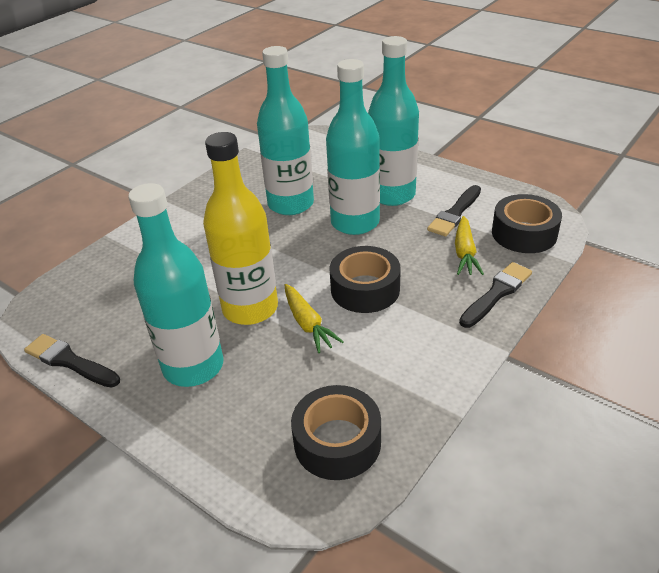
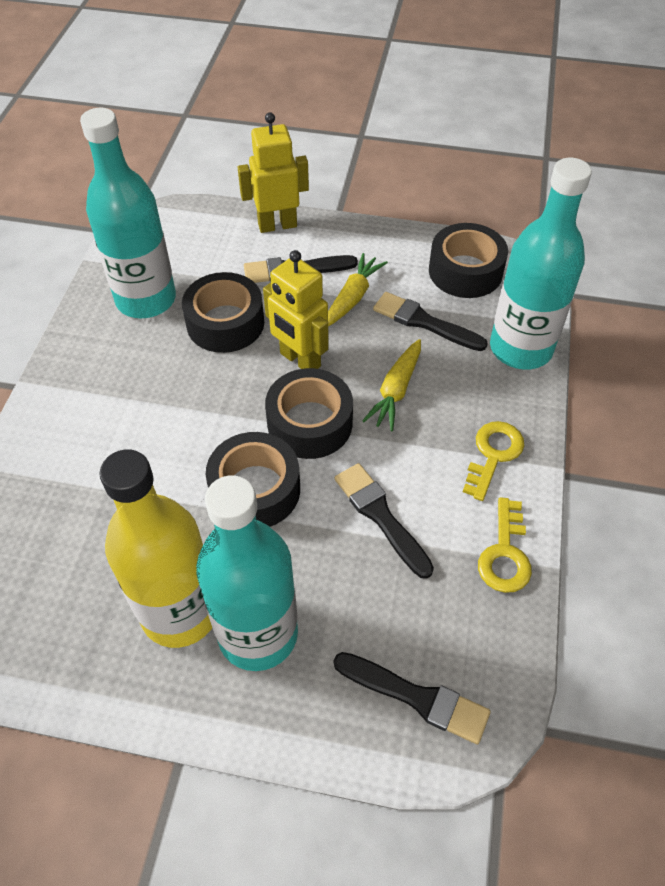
black brush: [24,334,120,388] [427,185,481,237] [459,262,532,328] = 3 -> [244,255,358,283] [333,652,491,744] [335,463,434,579] [373,292,488,351] = 4
black tape: [291,385,381,480] [330,246,401,313] [492,194,562,253] = 3 -> [182,272,264,353] [206,432,300,527] [265,368,353,459] [429,223,508,298] = 4
turquoise bottle: [128,183,224,387] [257,46,314,215] [326,59,380,235] [368,36,419,206] = 4 -> [80,108,176,318] [196,475,298,671] [490,158,592,370] = 3
yellow key: none = 0 -> [463,421,524,501] [478,497,532,593] = 2
yellow robot: none = 0 -> [237,112,309,233] [263,250,328,369] = 2

